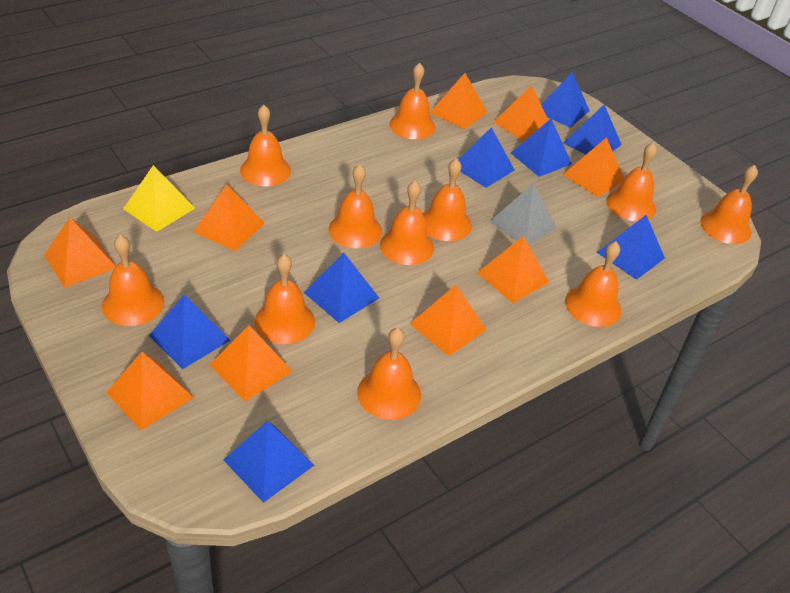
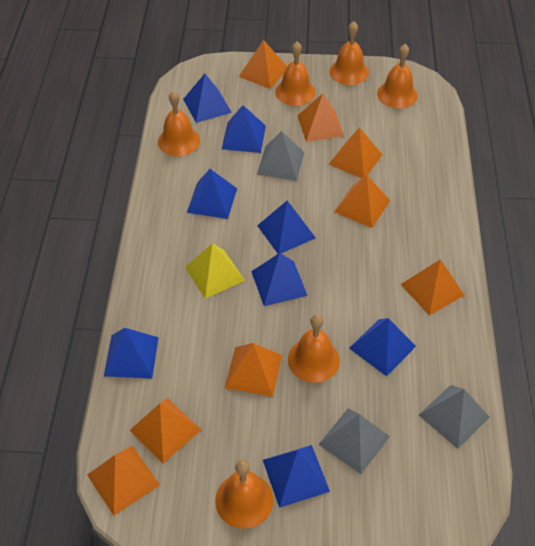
grey pyramid: [490,183,557,245] = 1 -> [257,131,304,181] [318,409,390,474] [419,385,490,449] = 3
orange bell: [102,235,164,326] [240,105,291,186] [254,254,315,344] [329,164,382,248] [357,328,421,420] [380,181,434,265] [389,63,436,139] [423,158,472,241] [565,241,622,327] [606,142,657,221] [700,165,758,244] = 11 -> [158,91,200,156] [215,460,273,529] [275,42,316,106] [288,314,340,383] [329,22,369,85] [377,44,418,108] = 6
orange pyramid: [44,217,116,288] [106,352,194,430] [194,184,265,251] [210,325,293,401] [410,285,487,356] [430,73,487,129] [477,236,549,303] [494,85,548,142] [563,137,624,197] = 9 -> [87,446,160,515] [130,398,201,463] [225,343,282,397] [239,40,287,89] [297,93,344,142] [329,127,382,178] [334,174,390,228] [401,259,464,316] = 8

